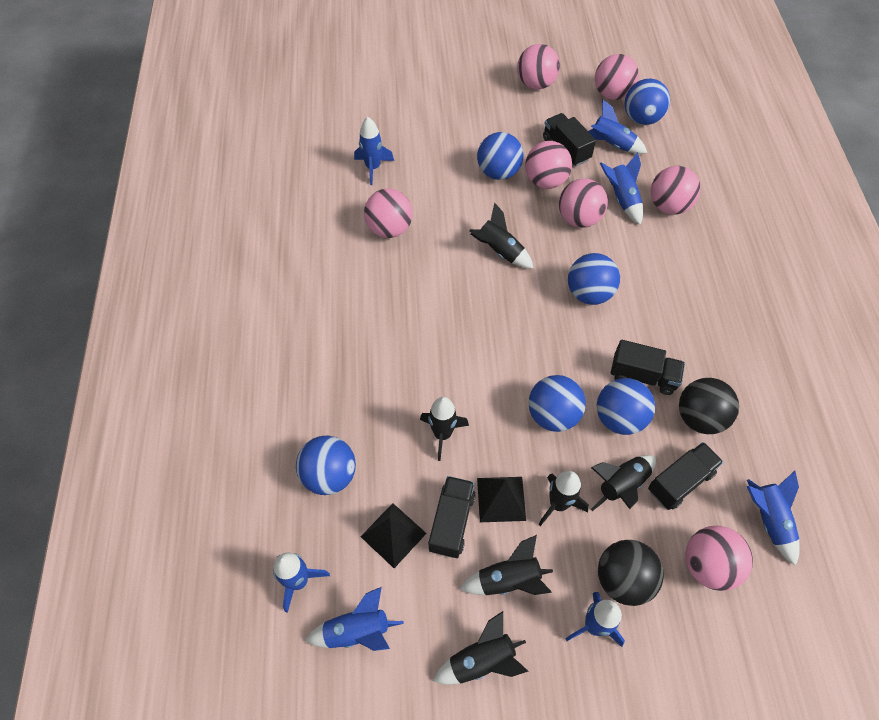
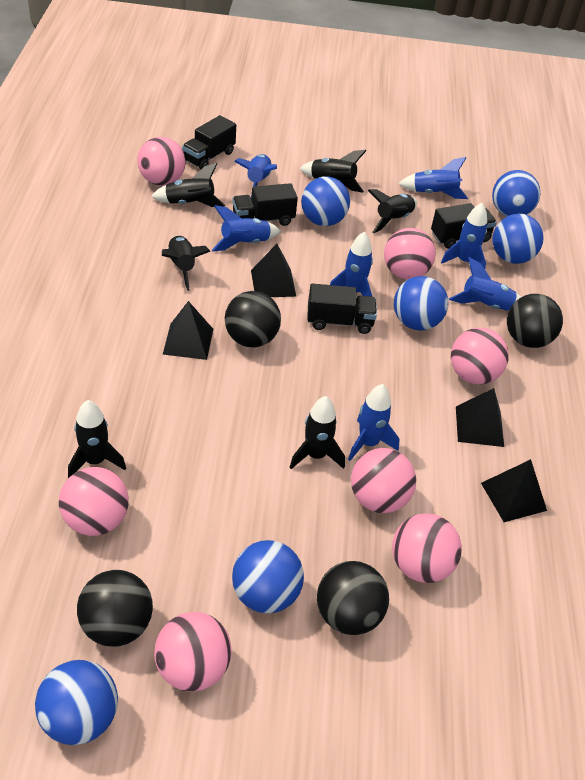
black ball: [598,540,664,606] [679,378,739,434] = 2 -> [77,570,153,647] [225,291,281,347] [317,561,389,635] [507,294,563,348] = 4
black pyramid: [360,503,427,568] [477,477,526,522] = 2 -> [163,301,213,360] [251,244,296,297] [456,388,504,447] [481,459,547,522] = 4

